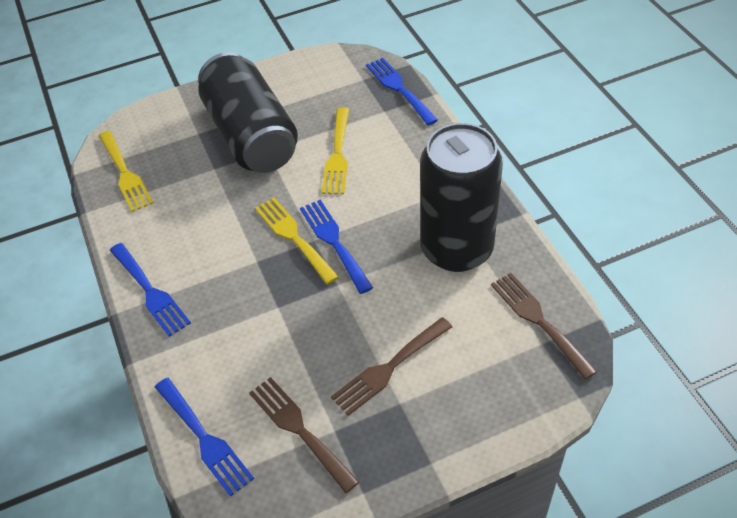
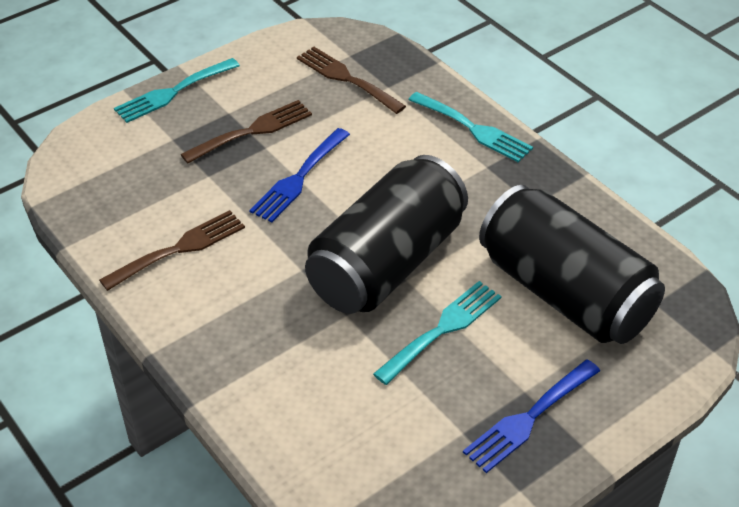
blue fork: [109,243,191,337] [155,378,254,497] [300,200,373,294] [366,58,438,125] = 4 -> [249,128,350,223] [463,359,600,473] = 2
turquoise fork: none = 0 -> [114,58,240,123] [373,281,502,385] [408,92,533,162] = 3
yellow fork: [99,131,153,212] [255,197,339,284] [322,107,349,194] = 3 -> none = 0

